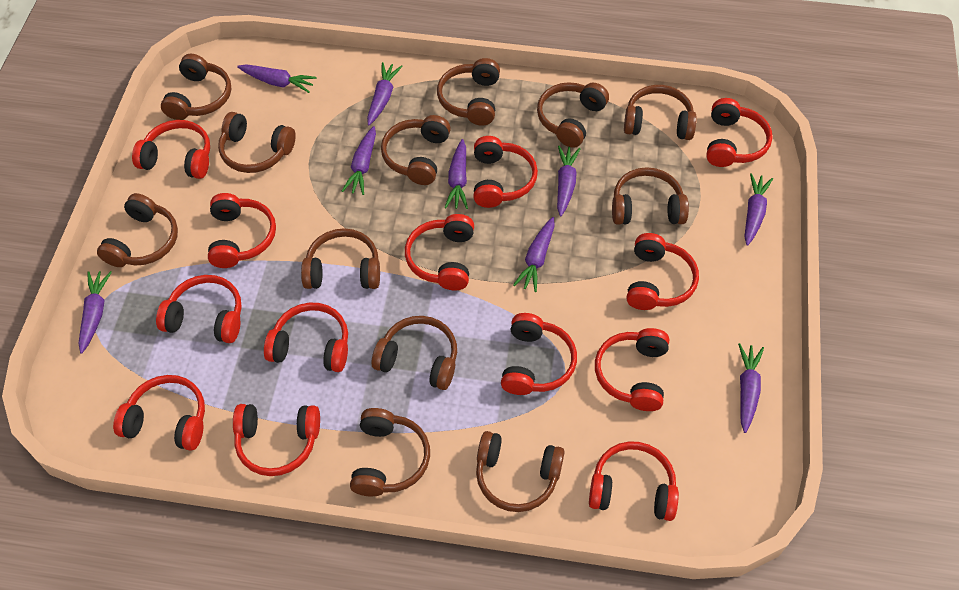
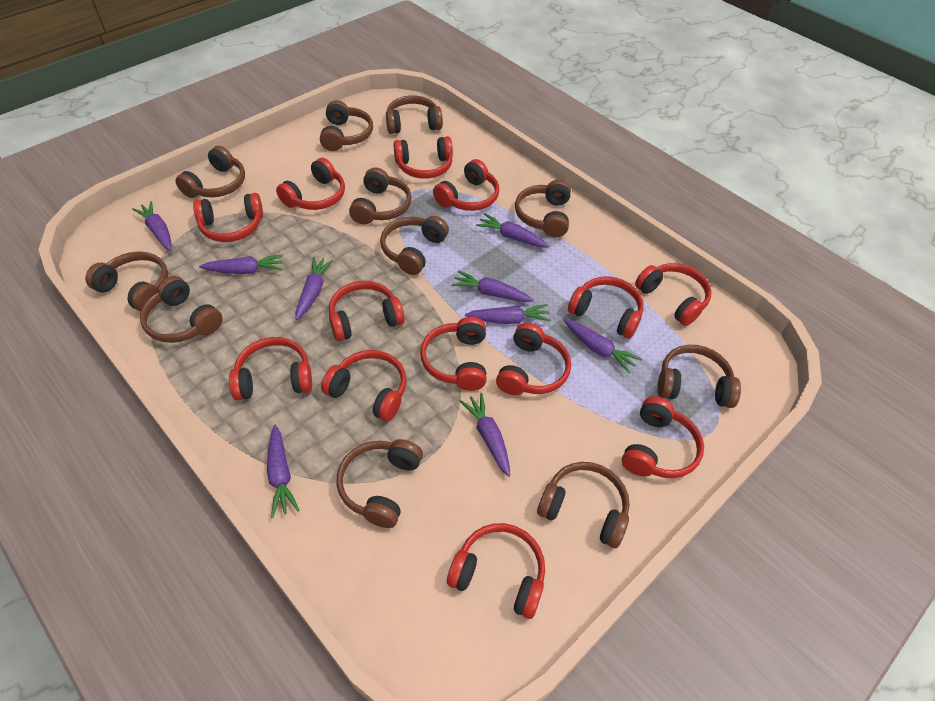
brown headphones: [97,193,178,267] [161,54,231,120] [218,112,296,173] [301,228,380,289] [350,408,430,496] [372,316,457,390] [381,115,451,185] [437,58,500,126] [476,431,565,512] [537,82,609,148] [612,167,689,225] [624,85,697,140] = 12 -> [85,251,168,312] [140,276,223,343] [175,146,245,198] [320,100,373,151] [337,439,423,528] [349,167,412,224] [380,216,449,275] [386,95,443,134] [515,180,571,238] [537,462,630,548] [657,345,741,408] = 11

